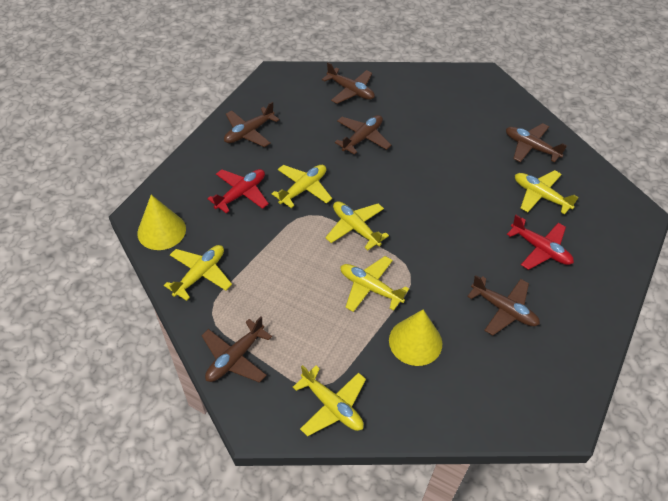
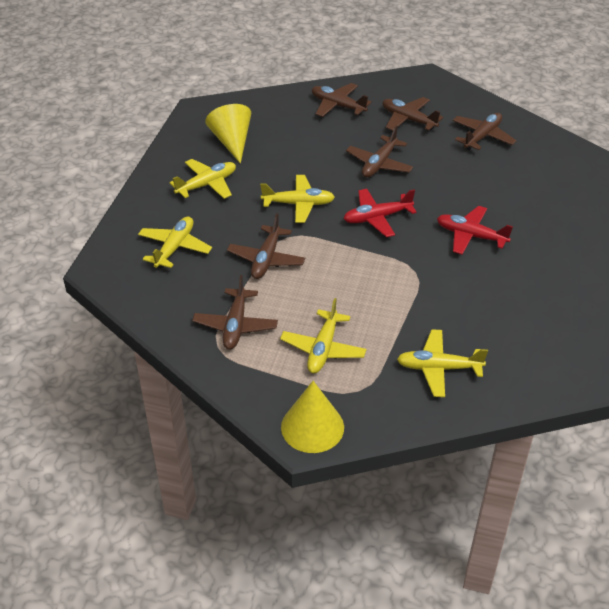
yellow plane: [164,245,232,301] [272,165,332,208] [293,365,366,437] [325,201,389,250] [340,256,409,312] [515,170,579,214] = 6 -> [138,216,212,268] [169,159,236,199] [260,175,335,223] [280,298,367,373] [397,329,488,397] = 5

